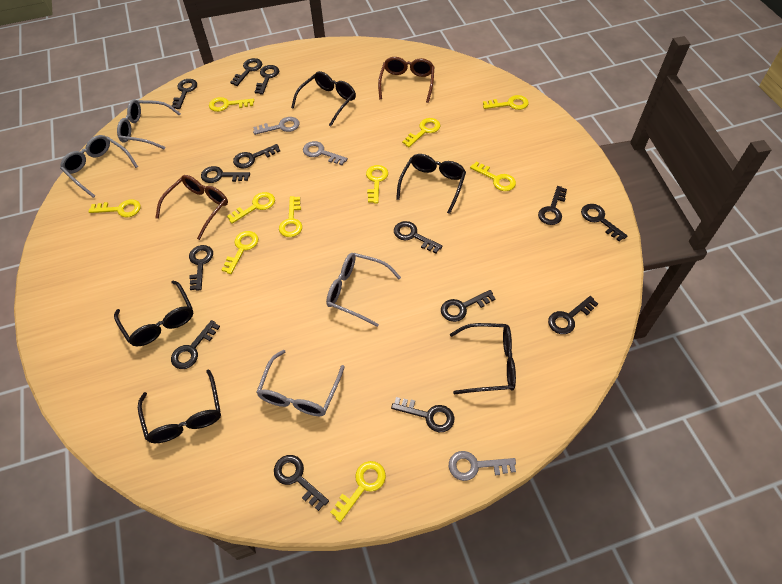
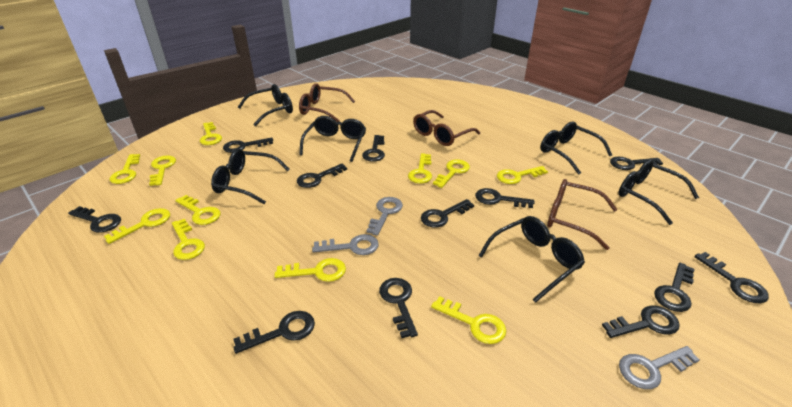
black glasses: [114,281,193,346] [138,369,221,443] [291,71,356,126] [396,154,466,214] [450,323,516,395] = 5 -> [211,149,290,204] [238,84,293,126] [299,116,366,162] [478,216,585,303] [540,121,612,175] [619,159,699,225] = 6
black key: [171,320,220,369] [172,79,197,109] [189,245,213,291] [201,166,250,183] [230,58,262,86] [233,144,280,168] [255,65,279,95] [274,455,329,511] [391,397,454,432] [394,221,443,253] [441,290,496,322] [538,186,567,225] [548,296,598,334] [581,204,627,241] = 14 -> [68,206,121,233] [223,138,273,153] [233,311,315,354] [297,163,347,188] [362,135,385,162] [379,278,418,338] [421,199,474,228] [475,188,535,208] [602,305,680,338] [610,157,663,170] [654,263,695,312] [694,252,769,303] = 12
brown glasses: [155,175,228,240] [378,57,434,103] = 2 -> [299,83,355,122] [413,110,480,146] [547,179,618,250] = 3
grey glasses: [60,135,138,198] [117,99,181,150] [256,350,345,416] [326,253,401,327] = 4 -> none = 0
yellow key: [88,199,141,218] [209,97,254,112] [222,231,258,274] [227,192,275,224] [279,196,302,237] [330,461,386,522] [366,165,388,203] [402,118,440,147] [470,161,516,191] [483,95,529,110] = 10 -> [104,208,170,244] [109,154,140,184] [149,156,176,186] [172,219,205,260] [175,195,221,225] [200,122,222,145] [275,258,346,282] [408,153,432,183] [431,296,506,344] [433,160,470,188] [497,166,548,184] = 11

